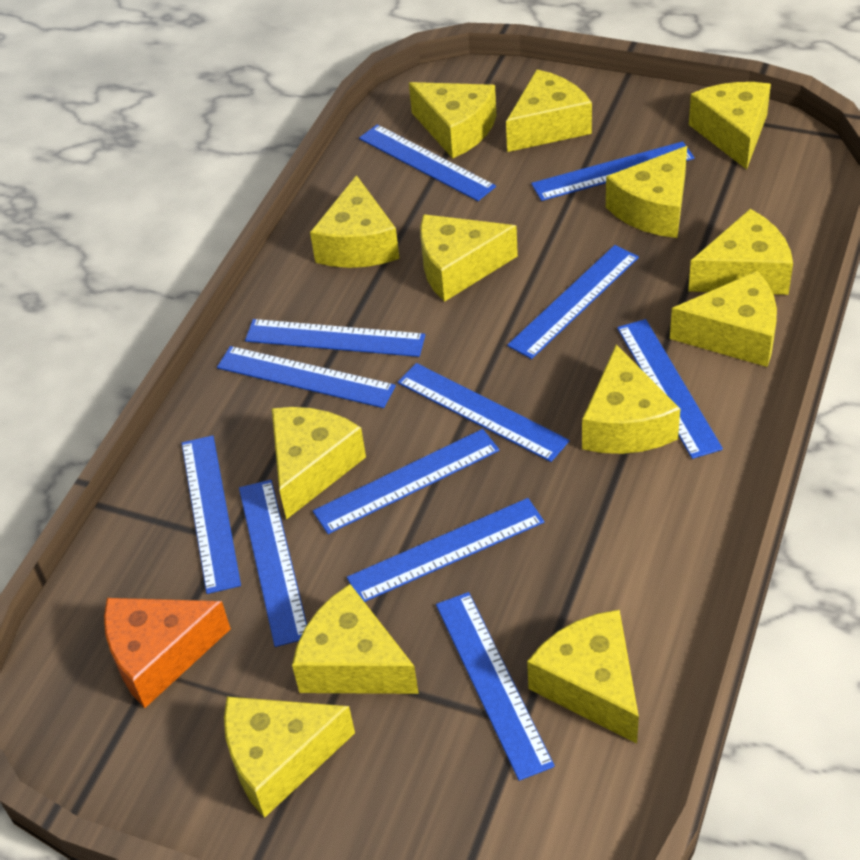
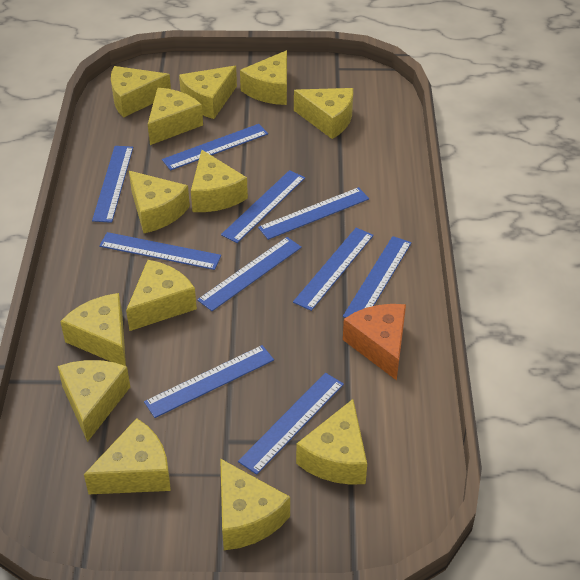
blue ruler: [181,435,241,594] [217,346,396,408] [239,480,307,647] [245,319,425,357] [313,429,500,534] [347,498,544,602] [359,124,496,201] [398,363,570,462] [436,592,555,781] [507,245,639,359] [531,141,695,201] [617,319,723,459] = 12 -> [92,146,133,223] [99,232,221,270] [144,345,274,418] [162,124,268,171] [197,237,302,311] [221,170,305,243] [238,373,344,475] [258,187,369,240] [293,228,374,311] [343,236,412,318] = 10

